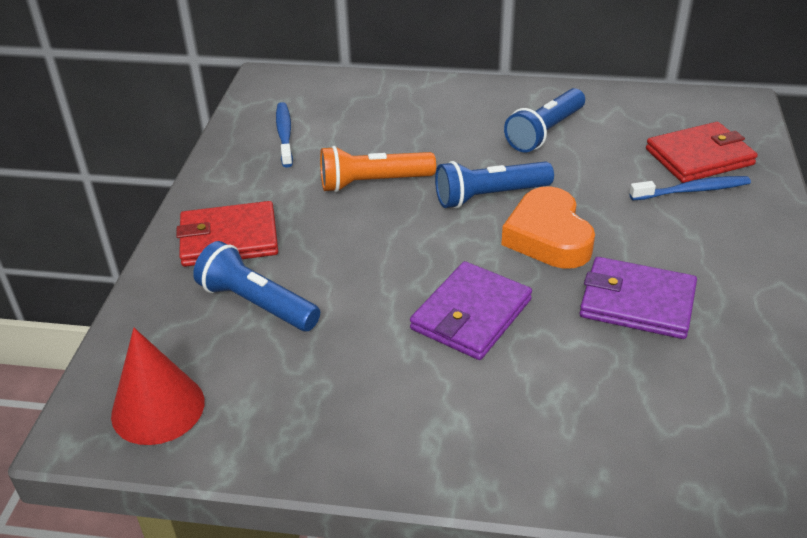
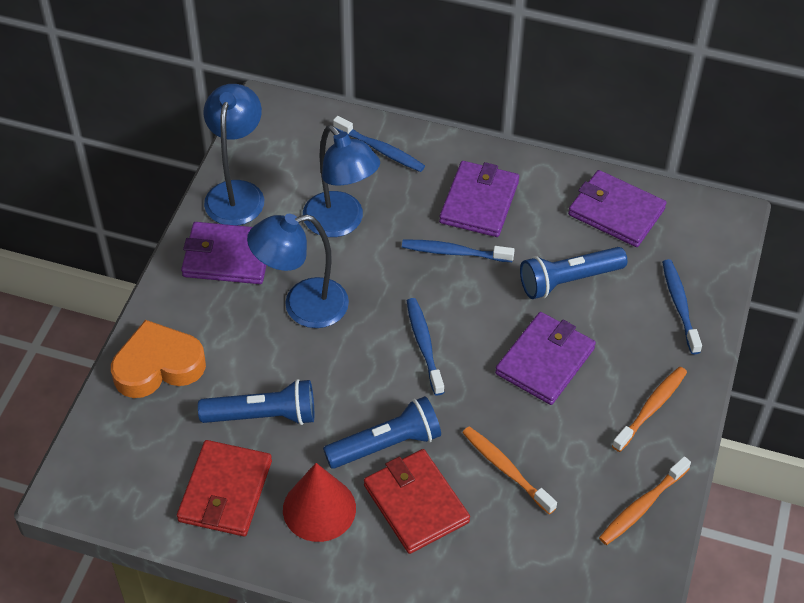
blue lamp: none = 0 -> [204,84,264,226] [247,214,349,328] [303,125,380,237] = 3
blue toothbrush: [276,102,293,168] [629,176,751,200] = 2 -> [333,116,425,172] [402,240,515,262] [407,298,444,395] [662,259,702,354] = 4
orange flashlight: [320,146,436,192] = 1 -> none = 0
orange toothbrush: none = 0 -> [462,426,557,514] [599,456,691,545] [612,367,687,452] = 3
purple wallet: [410,261,532,360] [580,257,697,339] = 2 -> [181,222,267,284] [439,161,519,237] [495,312,596,405] [568,170,666,247] = 4

